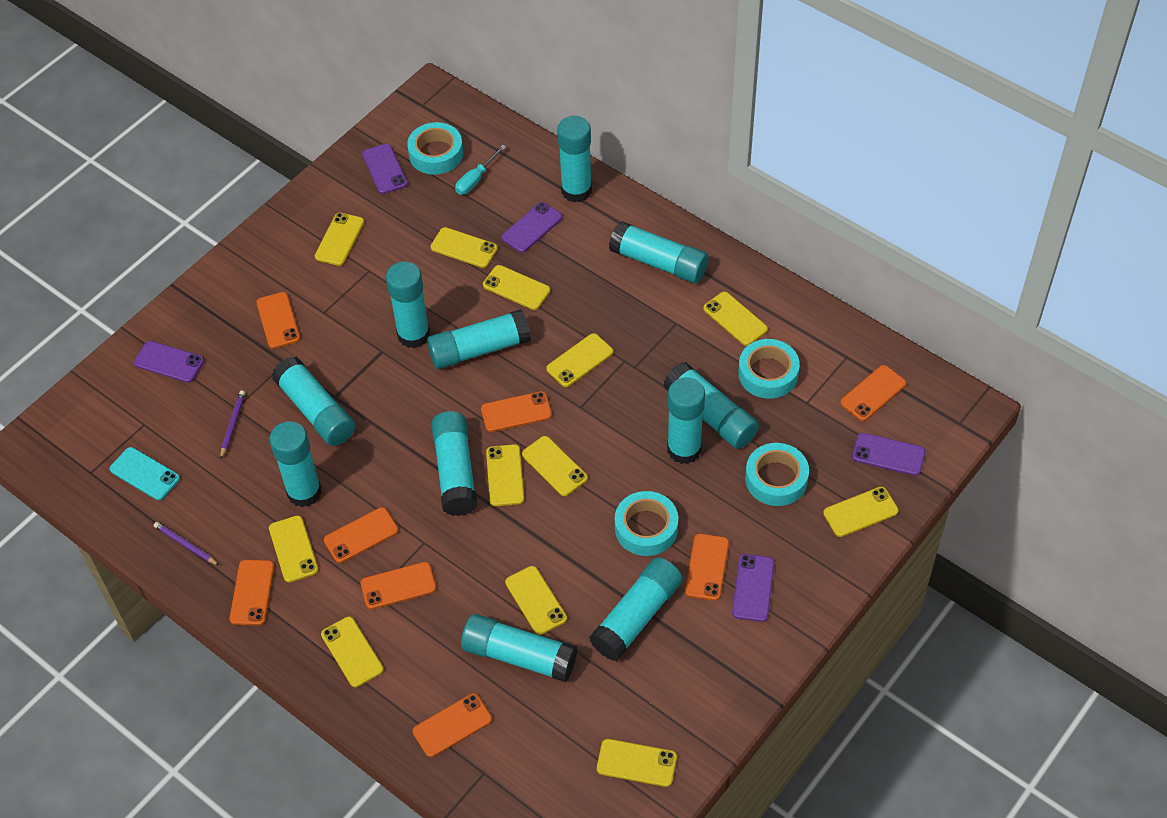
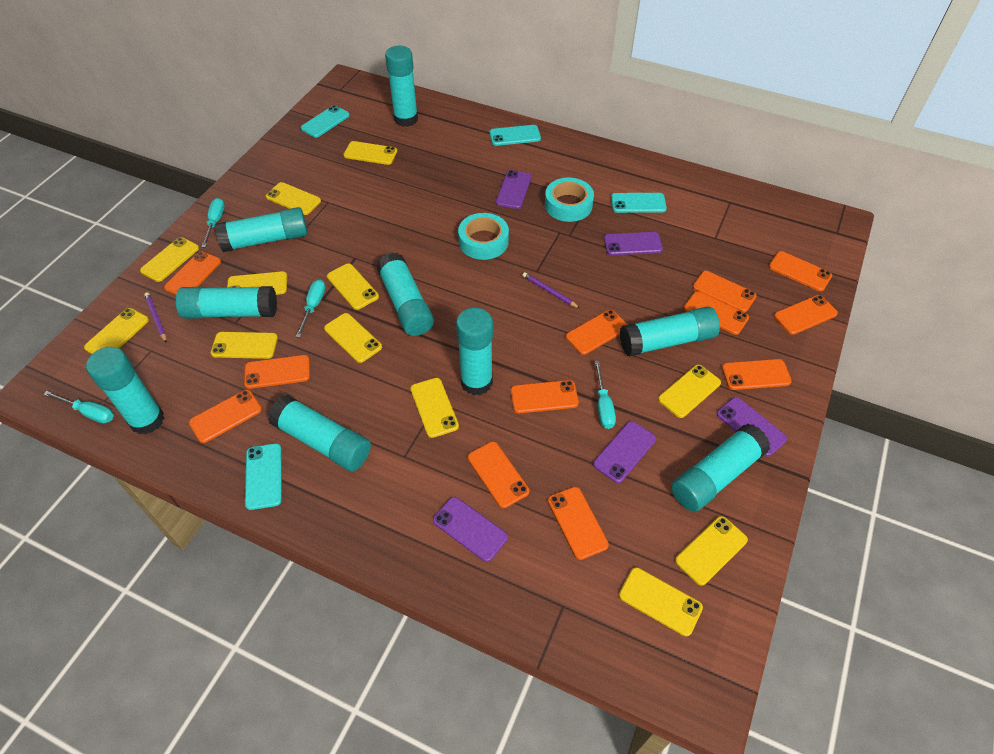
orange phone: [230,560,274,626] [256,292,300,349] [324,507,399,563] [361,562,436,609] [412,693,492,757] [481,391,552,432] [685,534,729,601] [840,365,906,421] = 8 -> [164,251,221,295] [189,390,262,443] [244,355,310,389] [468,441,530,508] [511,380,579,413] [548,487,609,560] [566,310,627,355] [684,291,749,335] [693,271,757,312] [722,359,792,390] [769,251,832,291] [774,295,838,335] = 12
turquoise glue stick: [269,421,322,507] [272,356,355,446] [386,261,430,348] [427,309,531,369] [431,411,477,516] [461,614,577,682] [557,116,592,202] [589,557,683,661] [609,221,709,284] [663,362,759,449] [667,377,705,464] = 11 -> [86,347,164,435] [176,286,277,319] [215,207,308,252] [268,395,371,471] [376,252,434,336] [385,46,418,127] [456,308,493,395] [620,307,720,356] [671,424,770,512] = 9
turquoise phone: [110,447,180,500] = 1 -> [245,443,282,510] [301,105,350,138] [490,125,541,146] [611,193,667,213] = 4
turquoise screwdriver: [455,145,506,195] = 1 -> [43,391,114,423] [201,198,225,247] [296,279,325,338] [595,361,616,429] = 4
turquoise tape: [407,122,463,175] [615,491,678,556] [738,339,800,399] [745,443,809,506] = 4 -> [458,213,509,260] [545,178,594,222] = 2

